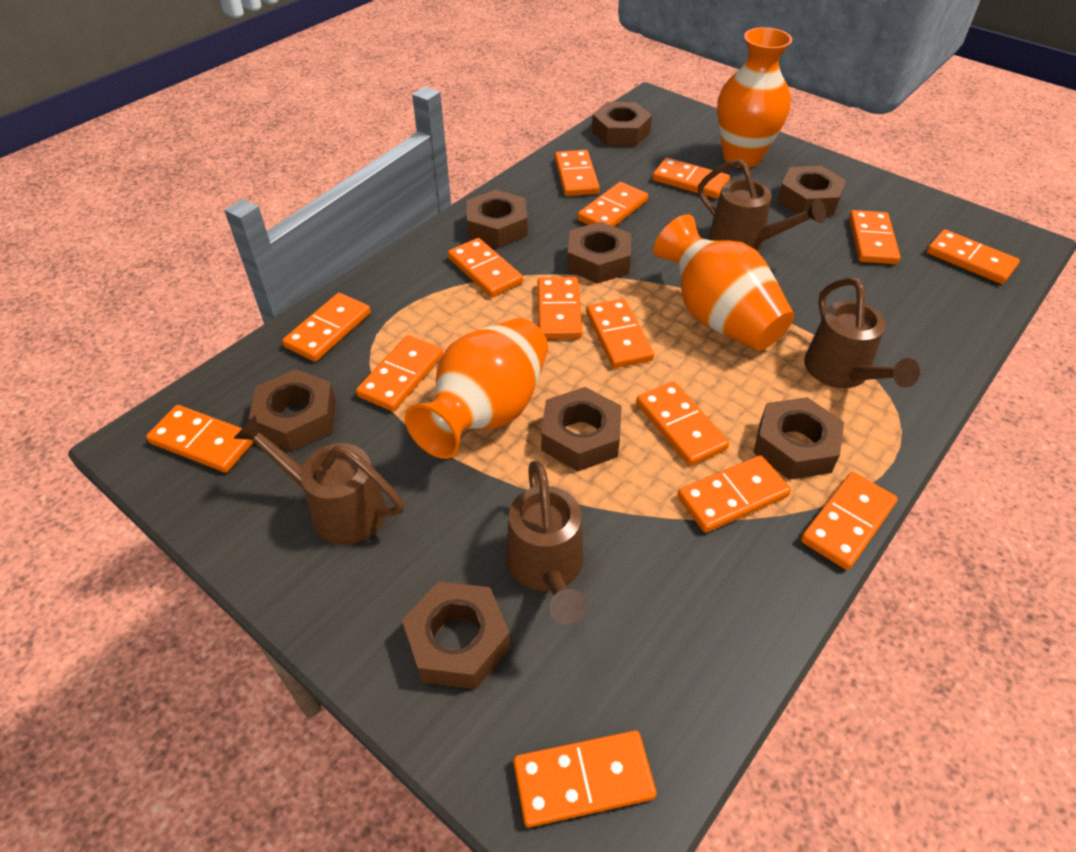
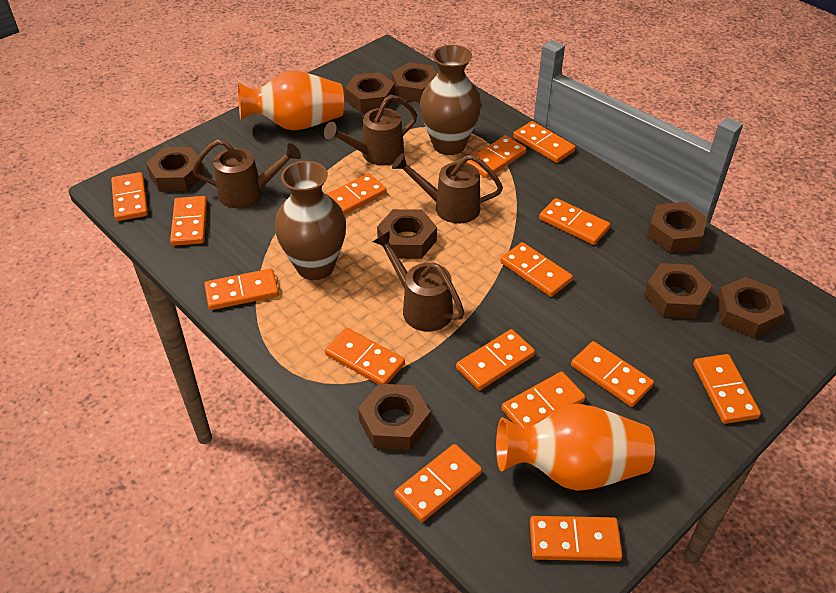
brown vase: none = 0 -> [275,161,346,280] [420,45,481,155] = 2
orange vase: [405,318,548,459] [653,214,794,351] [717,27,792,168] = 3 -> [238,70,344,131] [496,404,655,491] = 2

